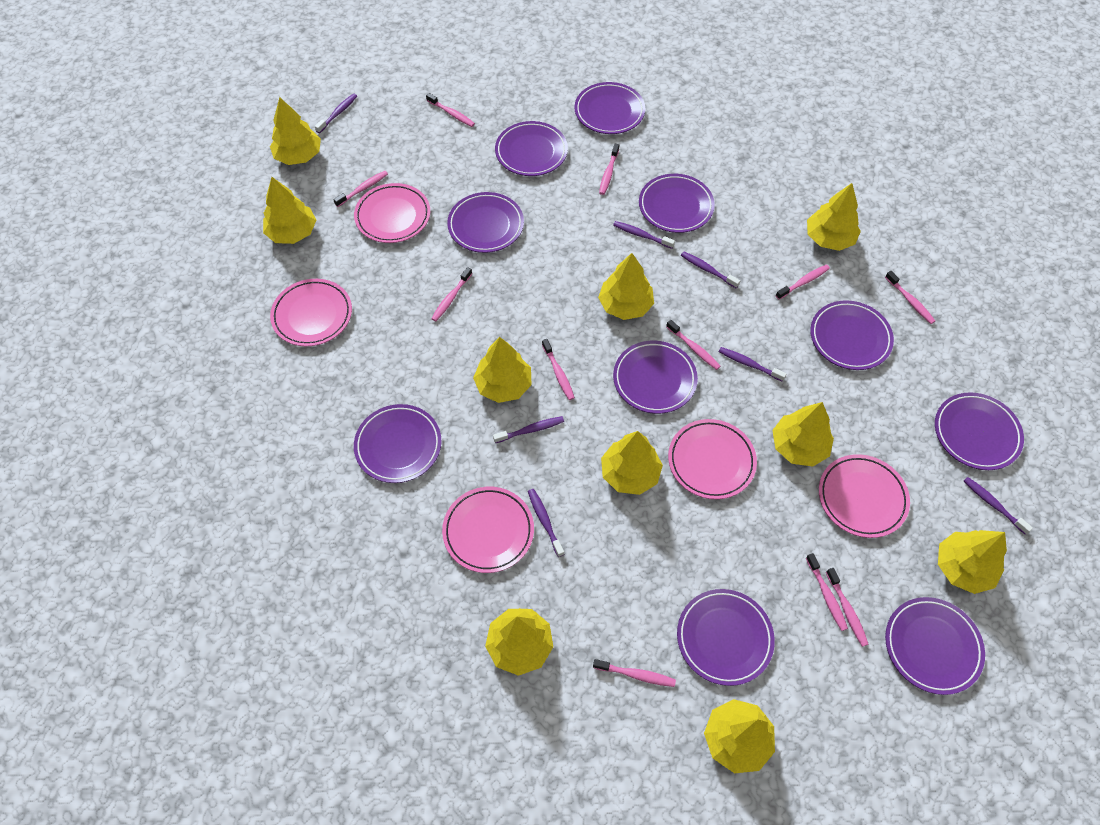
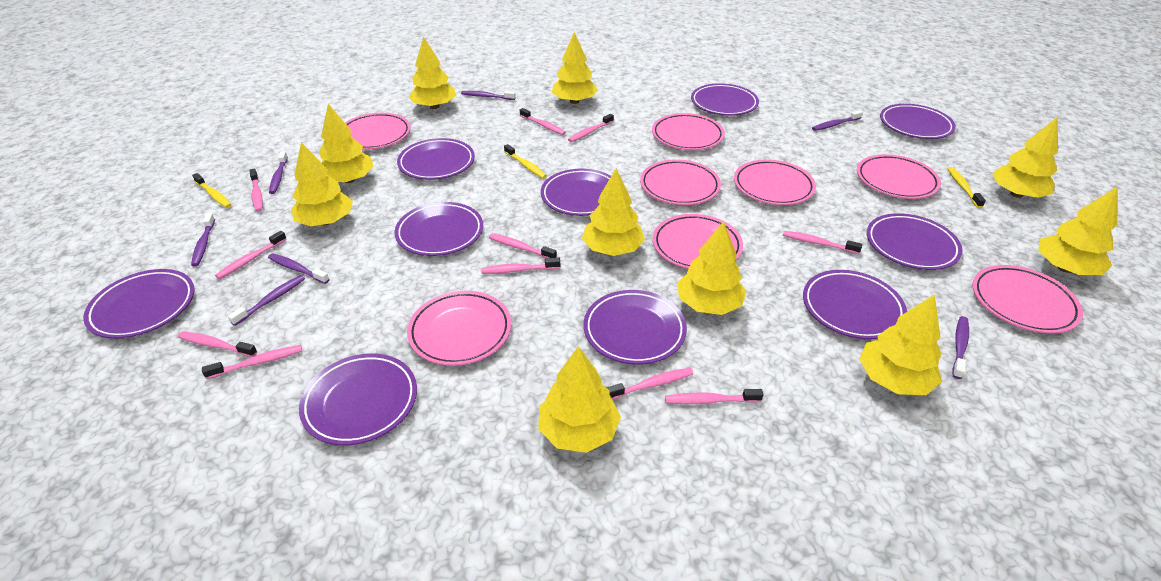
pink plate: [270,279,352,346] [354,183,430,243] [442,487,534,573] [668,419,757,499] [819,454,910,538] = 5 -> [345,113,411,150] [407,291,511,366] [640,160,721,205] [652,113,725,150] [653,214,743,269] [734,160,816,205] [857,154,941,199] [972,265,1083,334] = 8
yellow toothbrush: none = 0 -> [192,173,231,208] [504,144,547,179] [947,167,986,208] = 3

